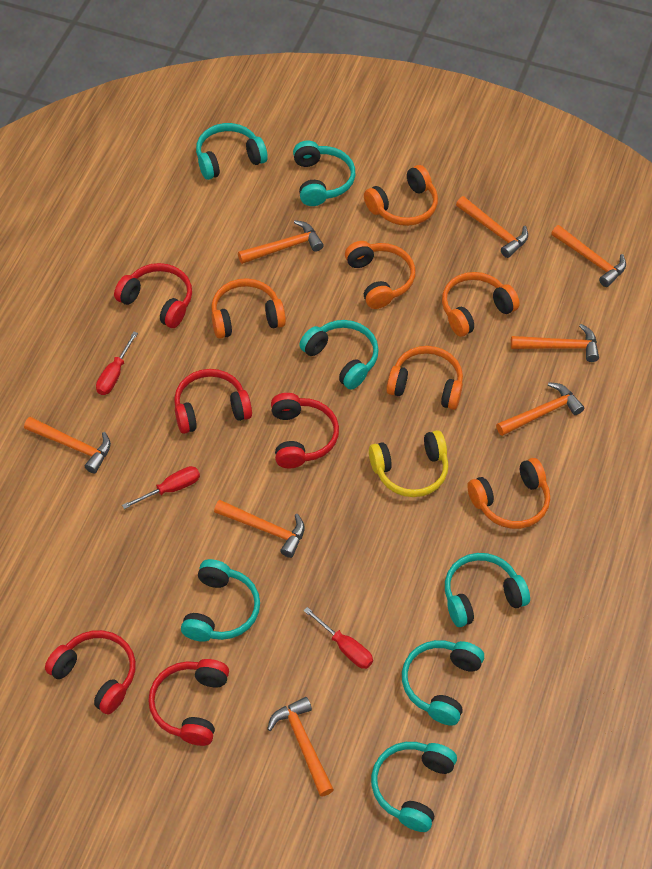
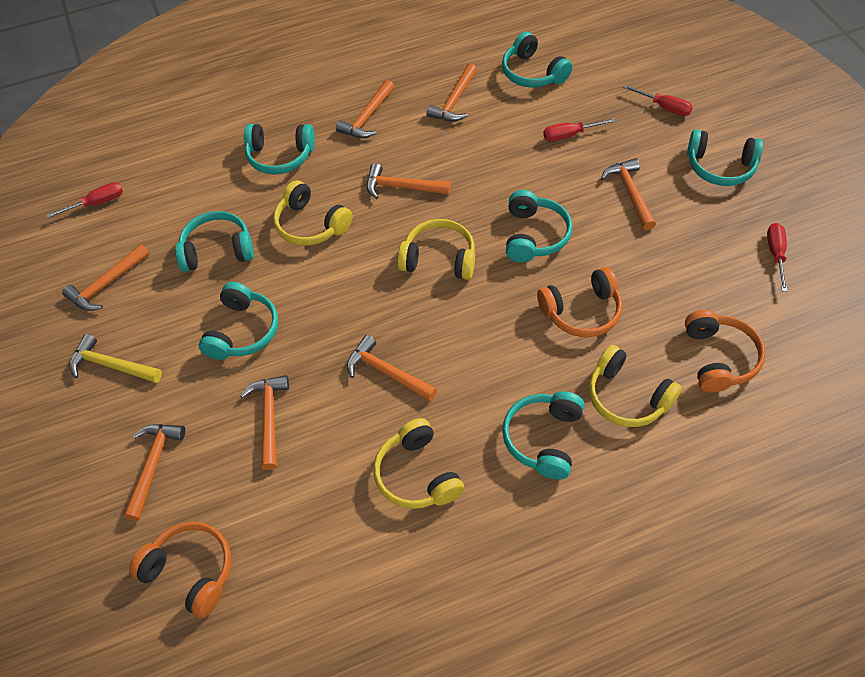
orange headphones: [211,278,286,339] [345,241,415,309] [364,165,438,226] [386,346,463,410] [442,272,520,337] [467,458,550,529] = 6 -> [129,521,231,618] [537,267,622,337] [685,310,766,393] = 3
red headphones: [45,630,136,714] [114,263,192,328] [148,659,229,746] [174,369,252,434] [271,393,339,468] = 5 -> none = 0
red screwdriver: [96,331,138,395] [122,466,200,509] [304,607,373,669] = 3 -> [47,182,123,218] [543,118,616,141] [623,85,693,116] [767,223,788,292] = 4
yellow hammer: none = 0 -> [69,334,162,383] = 1
yellow headphones: [369,430,448,497] = 1 -> [273,180,353,246] [373,418,464,509] [397,219,475,280] [589,345,682,427] = 4

